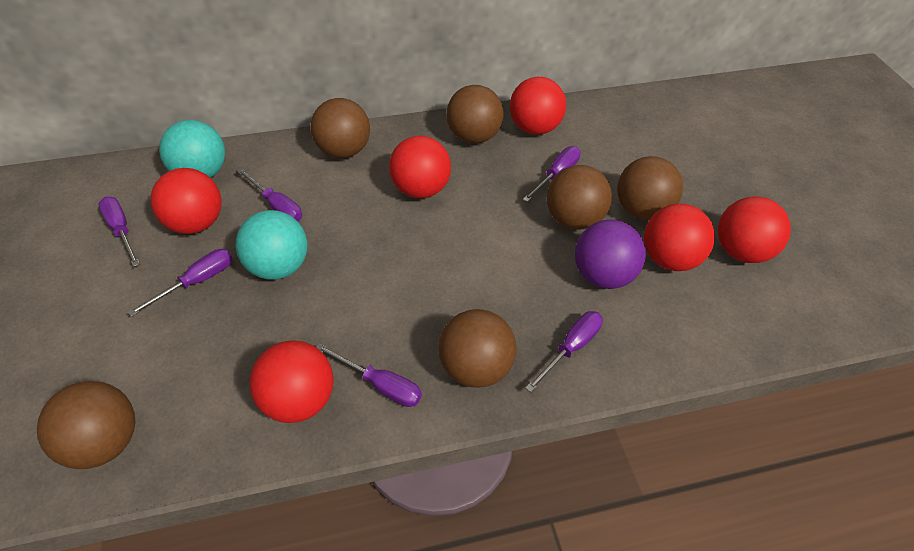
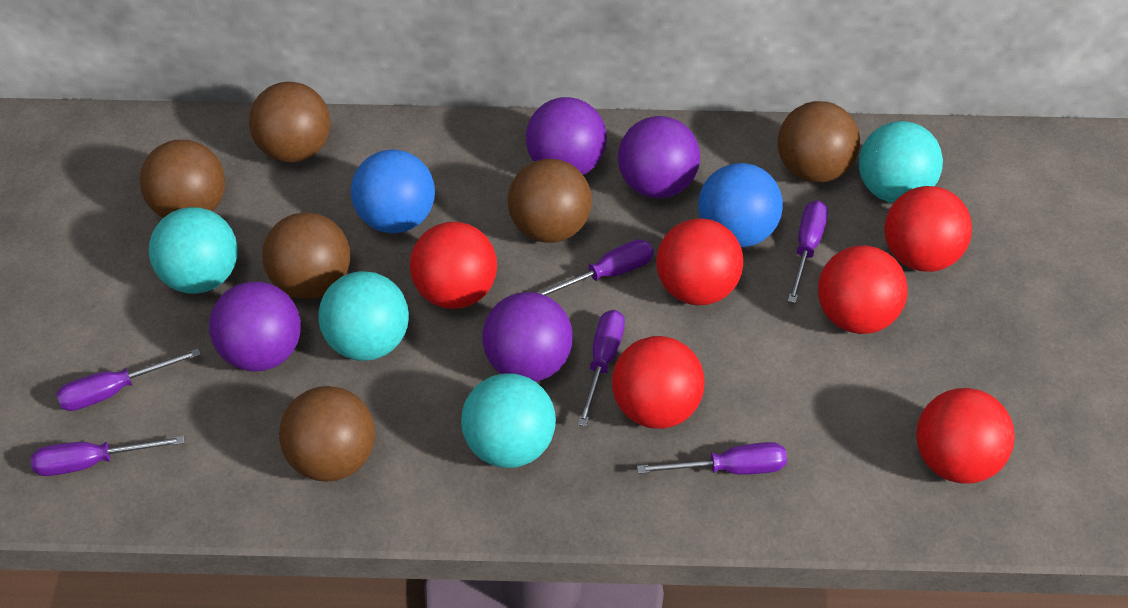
blue ball: none = 0 -> [351,149,435,233] [698,163,783,247] = 2
purple ball: [575,220,646,289] = 1 -> [209,281,301,372] [482,292,573,382] [526,97,607,175] [618,116,700,198] = 4
turquoise ball: [159,120,225,178] [236,210,308,280] = 2 -> [149,207,238,294] [318,271,409,361] [461,373,556,468] [859,121,943,203] = 4

